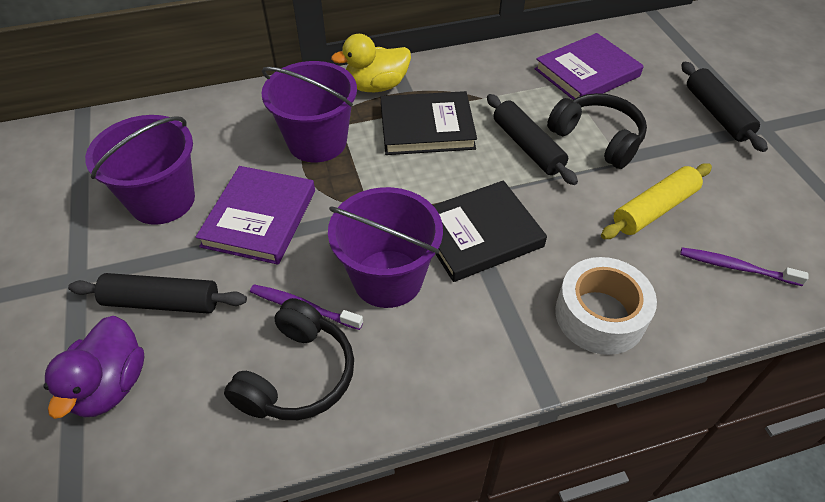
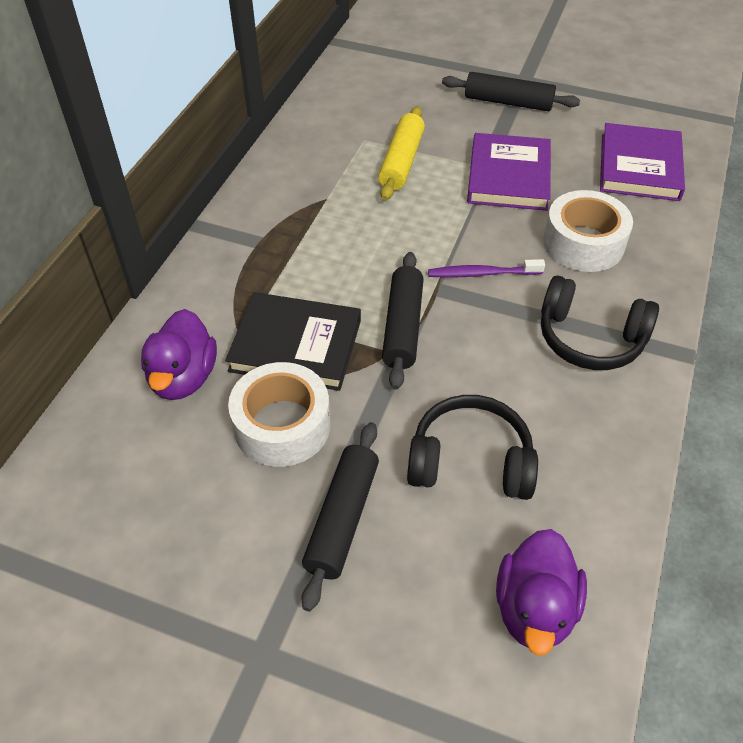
black book: [381,91,477,155] [433,180,547,282] = 2 -> [225,292,361,391] = 1
purple bucket: [85,115,195,225] [261,61,357,163] [328,187,443,308] = 3 -> none = 0
purple duck: [44,316,145,419] = 1 -> [141,309,217,400] [496,529,587,655] = 2
purple toothbrush: [250,284,363,330] [680,247,809,286] = 2 -> [428,259,545,278] = 1
white tape: [555,257,657,355] = 1 -> [228,362,330,467] [543,190,633,272] = 2
yellow duck: [331,34,411,92] = 1 -> none = 0

